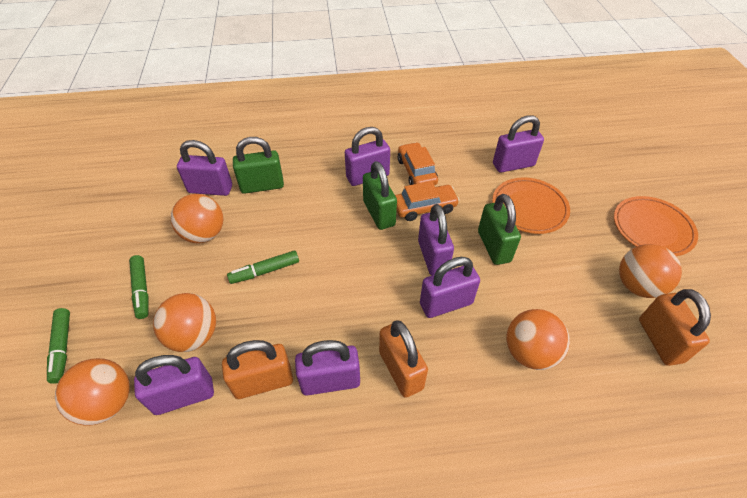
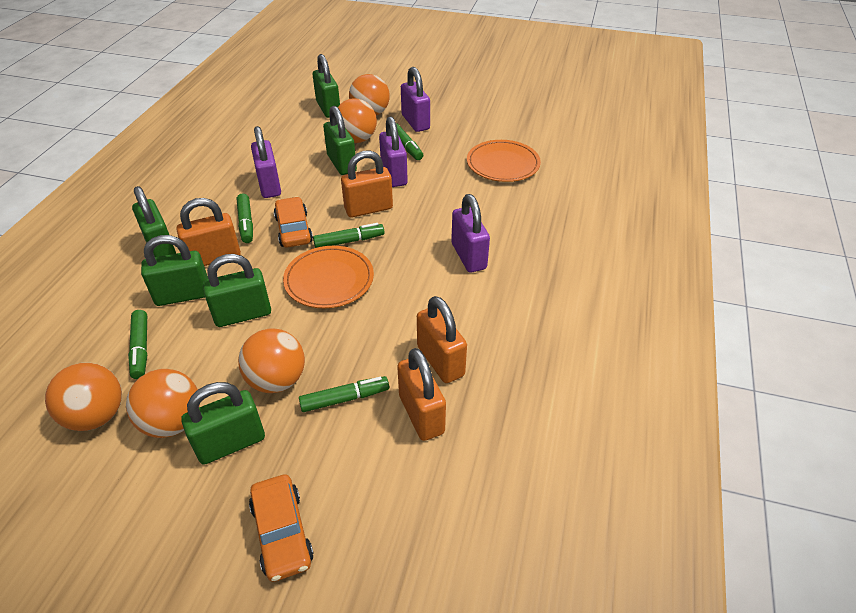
green marker: [47,308,70,384] [129,255,149,319] [227,250,299,284] = 3 -> [128,310,147,379] [237,194,253,243] [299,376,389,412] [313,223,384,248] [396,123,423,160] = 5
green padlock: [233,137,284,194] [363,161,397,230] [478,194,521,265] = 3 -> [132,186,176,257] [141,235,208,306] [181,382,265,465] [203,254,271,327] [312,54,340,118] [323,106,357,175] = 6
orange padlock: [222,340,293,399] [379,320,428,398] [639,289,711,366] = 3 -> [176,198,241,266] [341,151,393,218] [397,348,446,441] [417,296,467,383] = 4
purple padlock: [134,355,214,415] [177,140,232,196] [295,340,360,396] [345,127,390,186] [418,204,454,276] [420,257,480,318] [493,116,544,173] = 7 -> [251,126,281,198] [379,116,408,187] [401,67,430,132] [451,194,490,273] = 4

